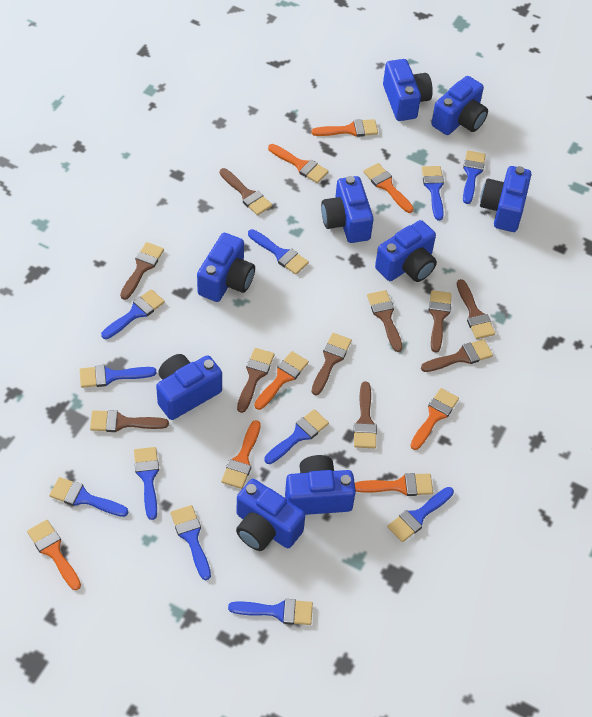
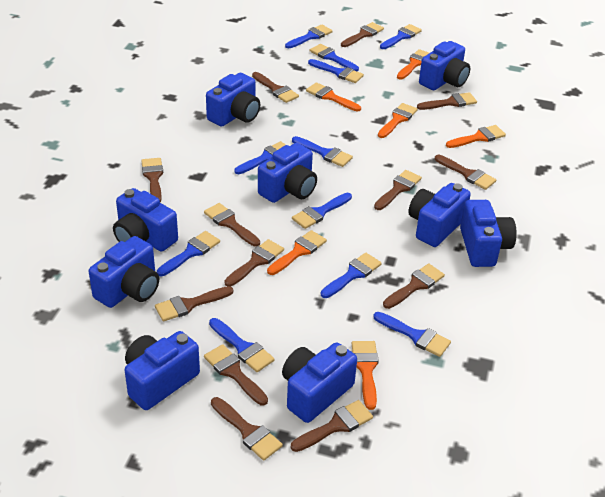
brown brush: [90,410,169,432] [120,242,164,300] [220,168,272,215] [237,348,274,413] [311,333,352,395] [354,382,377,448] [367,290,403,352] [421,339,493,372] [429,290,452,353] [457,279,495,339] = 10 -> [141,158,163,202] [155,286,234,321] [204,203,260,247] [204,344,268,405] [211,397,283,461] [225,239,284,287] [252,72,299,103] [291,400,373,452] [341,22,384,47] [374,170,422,210] [383,263,445,309] [417,92,477,110] [435,155,496,190] = 13
orange brush: [27,520,81,590] [221,420,261,489] [254,351,309,410] [268,144,329,183] [311,119,378,137] [355,473,433,496] [363,163,414,213] [410,388,459,450] = 8 -> [267,230,327,275] [306,82,361,112] [351,341,379,410] [378,103,418,138] [397,49,429,79] [446,125,506,148] = 6

